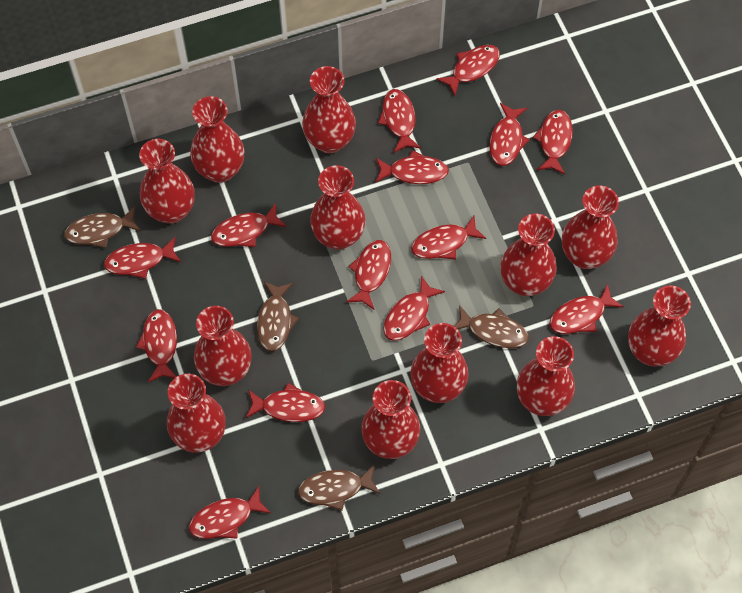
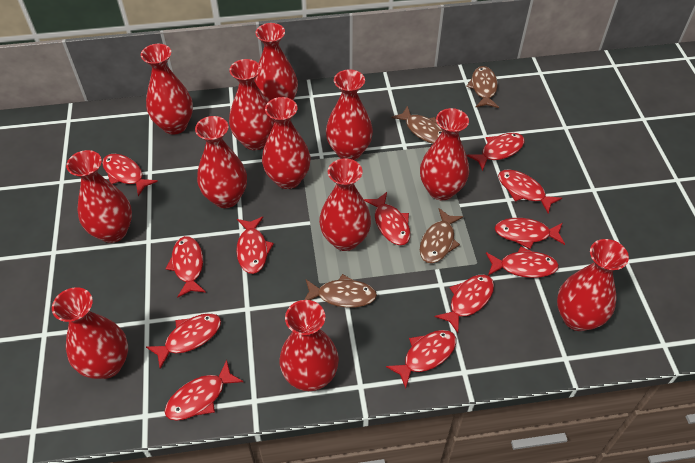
red fish: [104,237,181,279] [136,309,177,382] [189,486,271,539] [211,203,287,247] [245,383,326,422] [346,240,391,310] [375,150,449,184] [378,89,421,153] [383,276,445,341] [411,216,486,259] [436,45,500,96] [489,103,530,166] [533,110,573,174] [549,284,624,334] = 14 -> [102,154,158,196] [146,313,221,369] [165,360,243,421] [166,236,206,298] [236,217,274,274] [364,192,410,245] [386,330,456,389] [435,275,494,333] [467,133,525,171] [486,246,559,278] [495,218,565,249] [498,169,562,214] = 12

